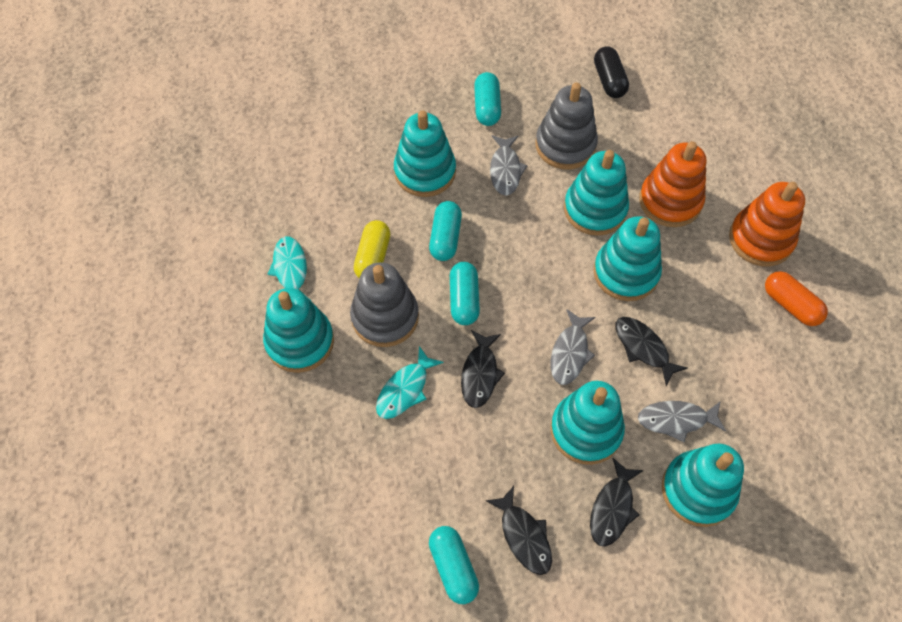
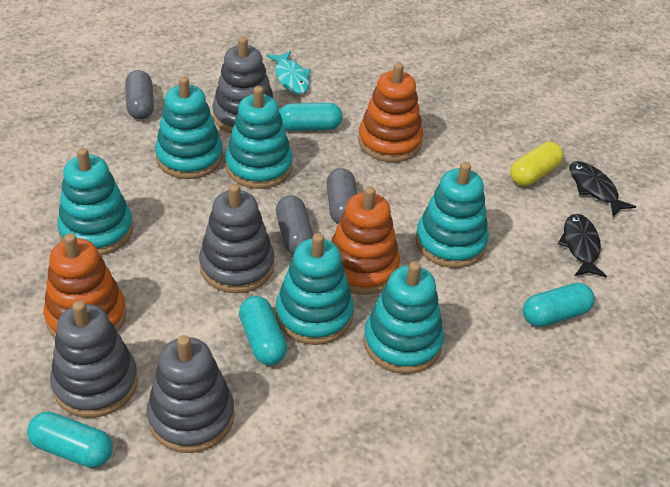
black capsule: [594,47,629,98] = 1 -> none = 0
black fish: [461,330,505,408] [485,486,552,575] [590,458,644,547] [615,317,688,386] = 4 -> [558,214,607,277] [569,161,636,217] = 2
grey capsule: none = 0 -> [125,70,154,120] [276,195,313,254] [327,168,357,224] = 3
grey fish: [490,135,528,196] [551,309,595,385] [638,401,726,442] = 3 -> none = 0
grey stacking toy: [350,262,419,347] [535,82,598,169] = 2 -> [50,301,138,418] [147,335,235,453] [199,184,274,293] [212,37,274,134] = 4
orange capsule: [765,271,828,326] = 1 -> none = 0
orange stacking toy: [639,141,706,227] [729,182,805,266] = 2 -> [44,233,127,338] [331,186,400,295] [358,63,423,162] = 3
turquoise fish: [268,236,312,302] [376,346,444,419] = 2 -> [267,51,310,94] = 1

